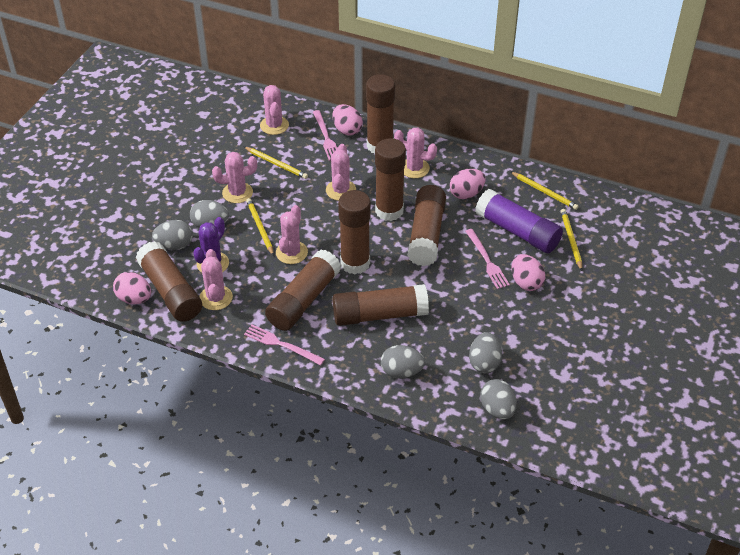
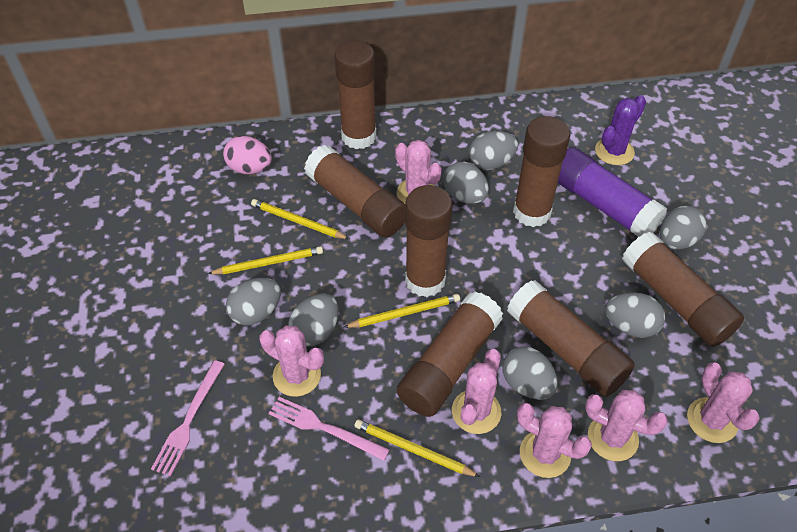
grey egg: [152,220,193,250] [190,200,229,228] [381,345,425,378] [469,332,502,373] [480,379,517,419] = 5 -> [226,278,281,326] [288,294,339,346] [443,162,489,204] [469,131,518,170] [503,346,558,400] [605,292,665,338] [660,206,707,249] = 7
pink egg: [113,272,151,304] [332,104,363,136] [450,169,486,199] [511,254,545,291] = 4 -> [223,136,272,174] = 1
pink fork: [244,325,325,365] [313,110,337,161] [465,229,510,289] = 3 -> [151,360,225,476] [268,397,390,461] = 2

